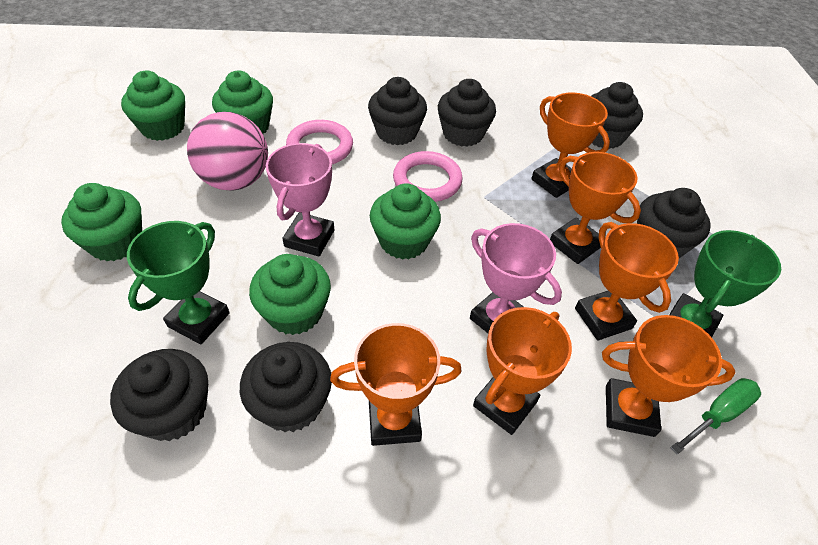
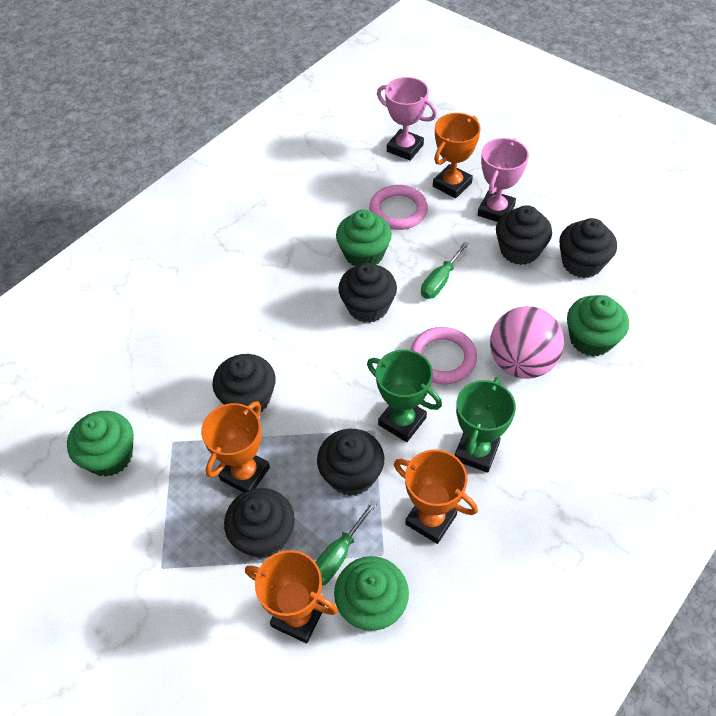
green cupcake: [61,183,142,261] [121,71,185,141] [212,70,273,134] [249,254,331,335] [370,183,441,260] = 5 -> [67,411,134,477] [334,556,409,631] [336,210,392,266] [567,295,629,357] = 4
green screwdriver: [670,378,761,455] = 1 -> [316,501,377,586] [421,241,469,299] = 2
orange trophy: [330,323,462,446] [473,307,572,435] [531,92,610,198] [550,152,641,264] [575,222,679,341] [602,315,736,437] = 6 -> [201,401,270,493] [245,550,338,643] [394,450,478,544] [433,113,481,199] = 4

